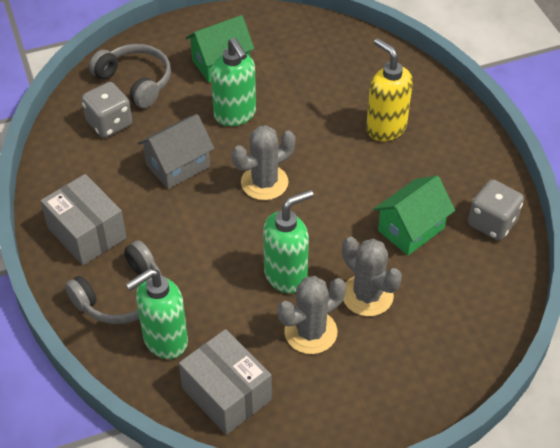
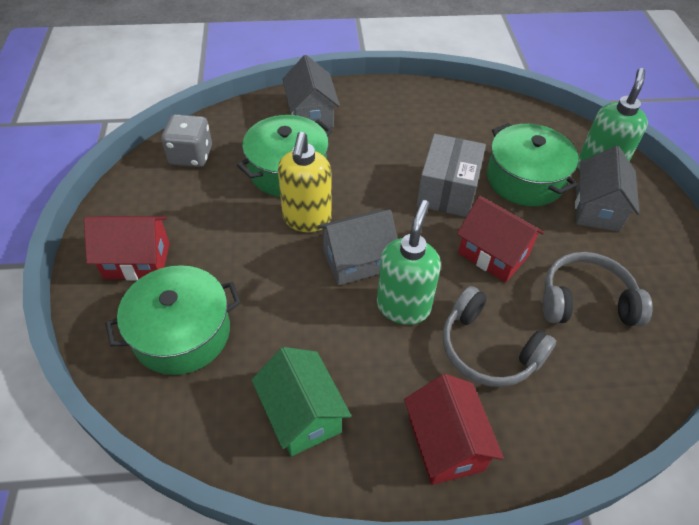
green house: [186,15,254,82] [373,176,455,256] = 2 -> [252,347,351,456] = 1
green pot: none = 0 -> [105,265,241,375] [237,115,332,197] [487,123,579,206] = 3
green soap dispenser: [125,268,188,359] [211,38,256,126] [263,190,314,293] = 3 -> [377,200,441,325] [577,68,648,171] = 2
grey box: [40,174,127,266] [179,329,272,435] = 2 -> [417,134,486,217] = 1
grey cactus: [232,125,295,200] [278,276,346,354] [342,237,402,316] = 3 -> none = 0
grey dice: [81,82,132,138] [468,180,524,240] = 2 -> [162,114,212,167] = 1
grey house: [138,114,215,189] = 1 -> [282,55,340,128] [317,210,398,285] [575,146,640,232] = 3
red house: none = 0 -> [84,216,170,280] [404,374,504,485] [457,196,544,283] = 3

